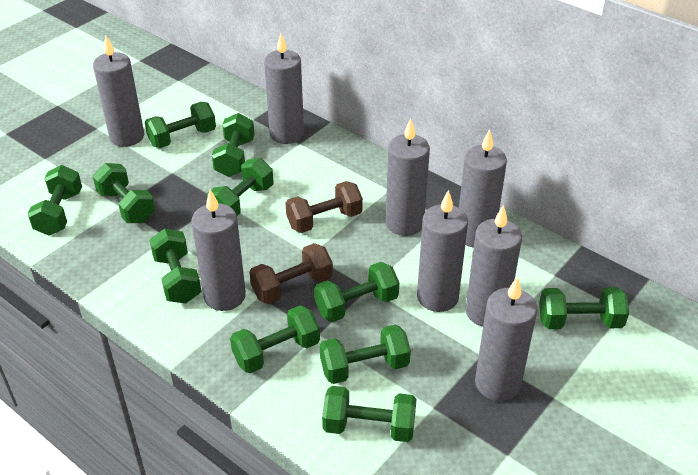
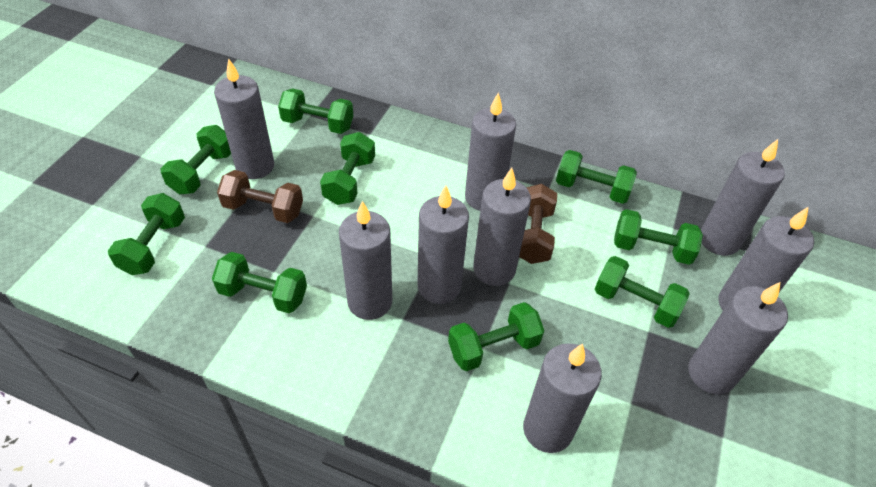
green dumbbell: [28,165,82,236] [93,163,155,223] [145,102,216,148] [149,228,201,303] [207,158,273,216] [212,113,254,177] [230,305,320,373] [314,262,399,322] [320,324,411,384] [322,386,416,442] [539,287,629,329] = 11 -> [108,193,185,275] [161,125,231,194] [212,252,307,313] [278,88,353,134] [320,132,375,205] [448,302,544,371] [556,150,637,204] [595,256,690,328] [614,209,703,265] = 9
grey candle: [93,36,144,147] [191,190,246,311] [264,33,304,144] [386,118,430,236] [417,190,468,312] [459,129,507,248] [466,205,522,327] [475,276,537,401] = 8 -> [214,58,274,179] [339,201,392,320] [417,186,469,304] [465,92,516,211] [473,168,531,286] [523,343,602,453] [688,282,788,394] [701,139,785,256] [718,207,814,310] = 9

